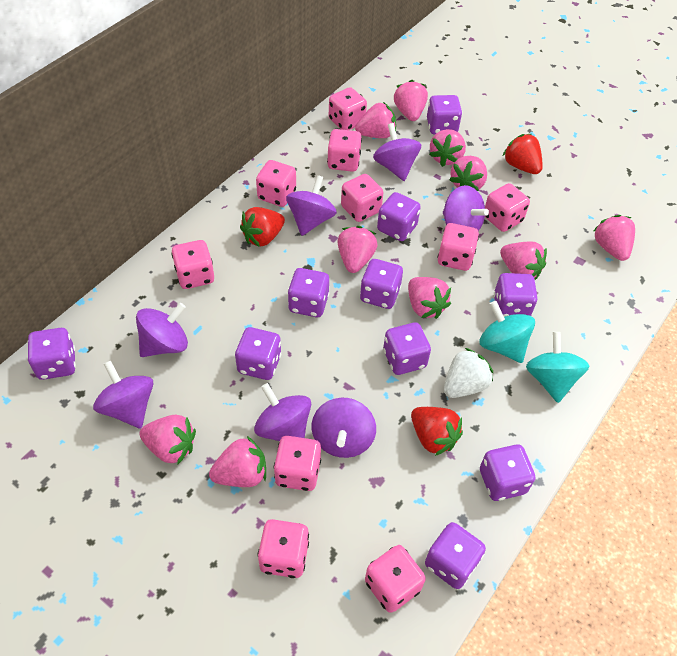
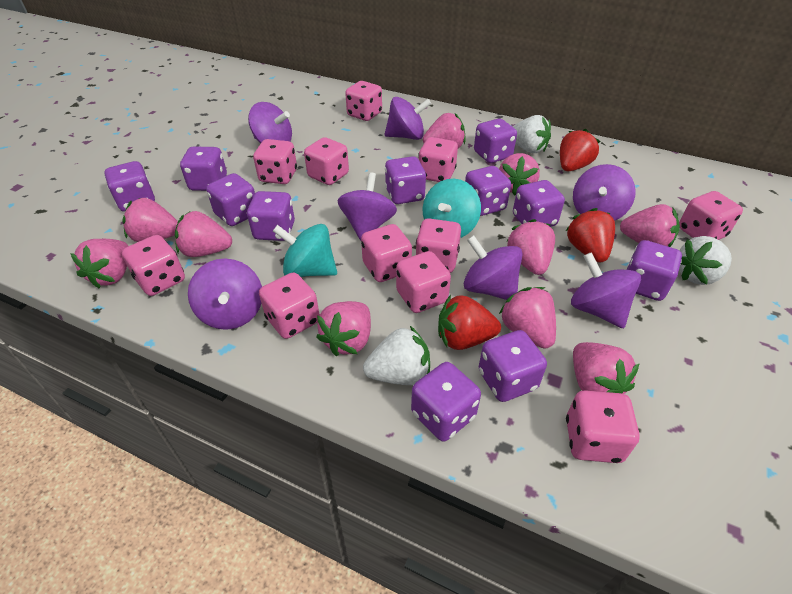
pink dice: [171,240,214,289] [256,160,296,207] [258,519,309,578] [274,436,321,491] [327,129,362,172] [329,87,367,130] [341,174,383,222] [365,545,426,613] [437,223,479,271] [485,183,530,232] = 10 -> [122,235,185,296] [253,139,297,184] [259,272,319,339] [304,137,349,185] [345,81,382,121] [361,224,412,282] [396,251,451,313] [416,218,461,273] [419,137,458,182] [566,390,640,463] [679,191,743,240] = 11
purple dice: [28,328,76,380] [235,327,281,380] [288,268,329,317] [360,259,403,309] [377,192,421,241] [383,322,431,375] [425,522,486,589] [427,95,462,135] [480,444,536,501] [494,273,538,317] = 10 -> [104,161,155,212] [180,146,227,191] [206,173,255,226] [247,191,295,241] [385,156,426,204] [411,362,481,442] [465,166,511,216] [474,118,517,163] [479,330,547,402] [513,180,565,227] [627,240,682,301] = 11
white strawberry: [444,348,493,398] = 1 -> [363,326,430,385] [513,115,551,153] [679,236,732,285] = 3

